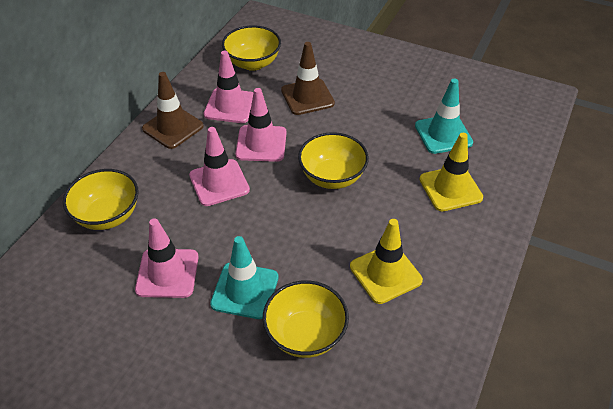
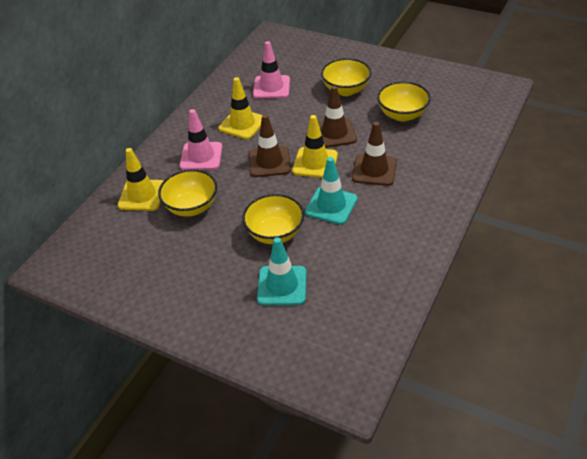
brown traffic cone: [142,72,204,149] [281,42,335,115] = 2 -> [249,114,291,177] [318,86,357,148] [352,122,397,186] = 3
pink traffic cone: [135,218,199,298] [189,127,250,206] [204,51,254,123] [235,88,287,162] = 4 -> [180,109,222,170] [253,41,290,99] = 2
yellow traffic cone: [350,219,423,304] [419,133,483,212] = 2 -> [118,148,163,211] [218,77,262,139] [292,115,338,178] = 3

